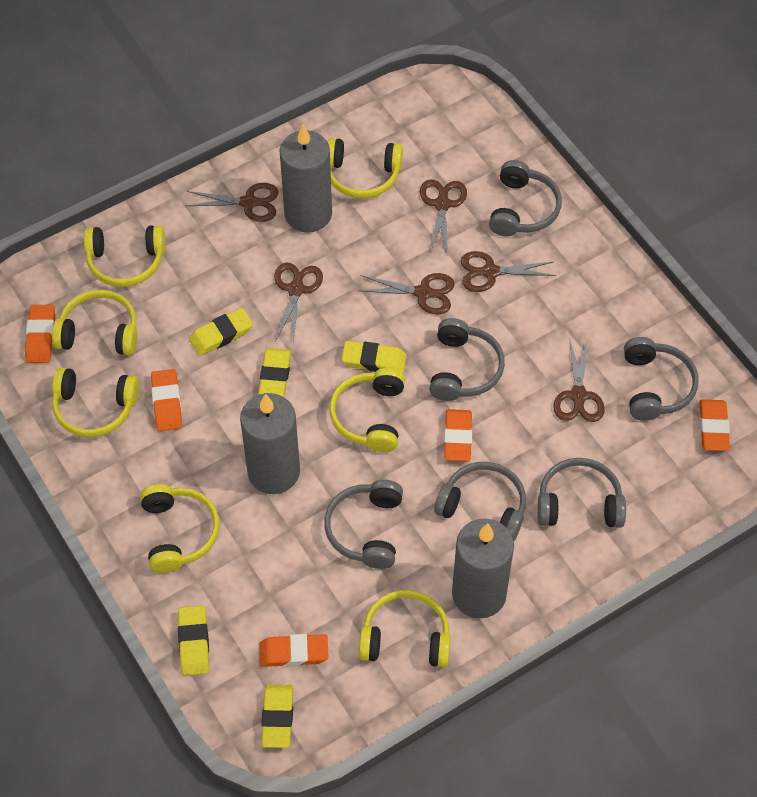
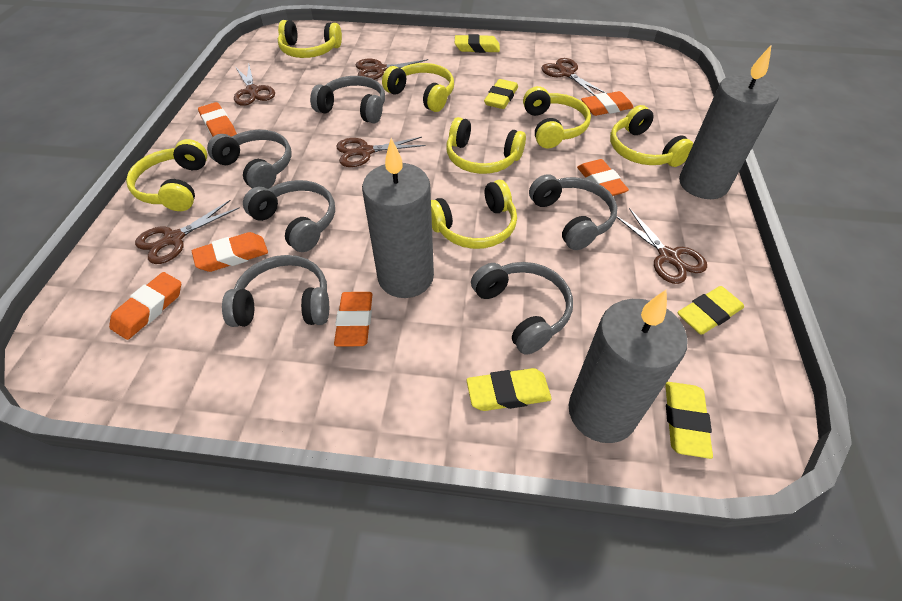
orange eraser: [25,305,55,363] [151,369,182,431] [259,634,328,667] [444,409,472,461] [699,399,730,451] = 5 -> [109,272,181,340] [192,232,268,272] [198,102,237,137] [334,292,373,346] [577,159,629,196] [581,91,634,116] = 6

